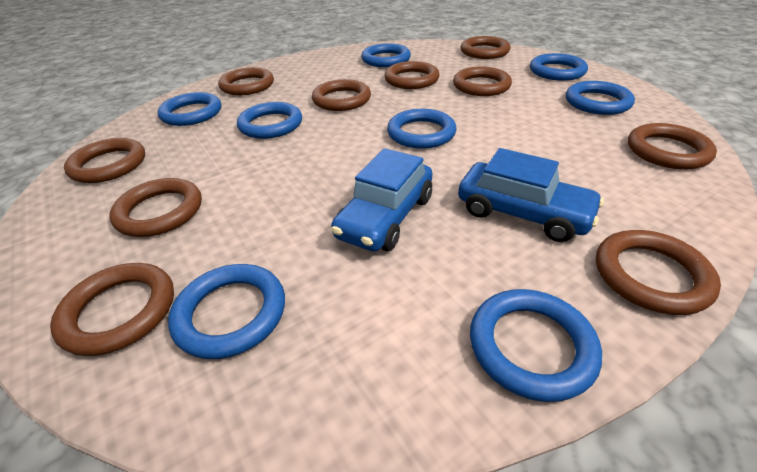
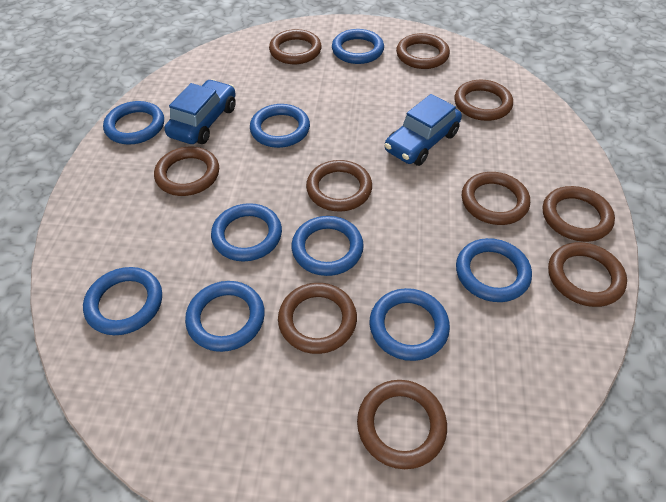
blue ring: [158,92,221,126] [168,264,285,359] [237,102,302,139] [361,43,411,67] [387,109,456,149] [470,289,602,402] [530,53,588,81] [566,81,635,115] = 8 -> [83,267,162,335] [103,101,164,144] [185,281,265,352] [211,203,282,262] [250,104,310,148] [291,216,364,276] [332,29,384,64] [369,288,450,361] [456,238,532,302] = 9

